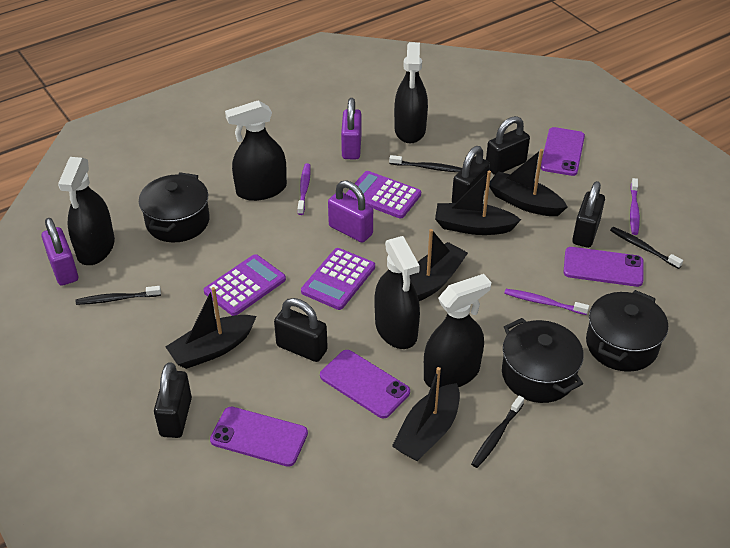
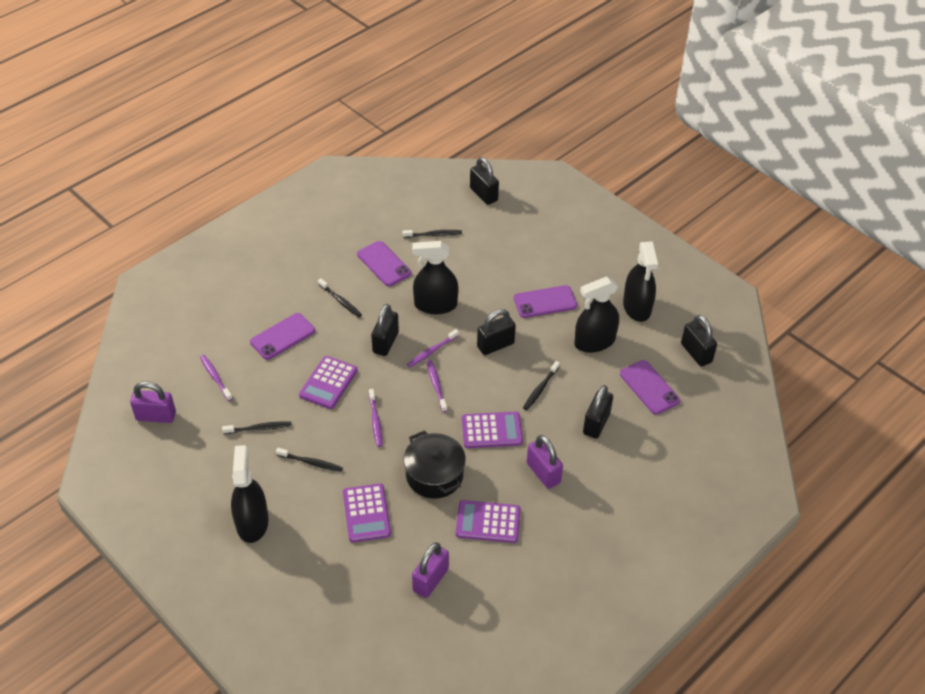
black boat: [166,287,257,369] [392,367,460,461] [410,229,468,301] [435,171,521,235] [489,149,568,216] = 5 -> none = 0
black pot: [139,172,210,242] [502,318,584,403] [586,290,668,372] = 3 -> [404,430,466,499] = 1
black spray bottle: [58,157,115,265] [225,100,287,201] [375,236,420,349] [394,42,428,143] [424,274,491,388] = 5 -> [231,445,269,543] [412,241,459,314] [574,277,619,353] [623,242,658,322] = 4
black toothbrush: [76,286,161,305] [389,155,462,172] [471,396,524,468] [610,227,683,269] = 4 -> [222,421,292,434] [276,448,343,472] [318,278,362,317] [402,230,462,238] [523,361,560,410] = 5
purple calculator: [204,254,286,316] [301,248,375,310] [346,171,421,218] = 3 -> [299,356,358,409] [343,484,391,542] [456,500,521,543] [462,412,523,448] = 4
purple toothbrush: [298,163,311,215] [504,289,589,315] [630,178,640,235] = 3 -> [200,355,233,401] [369,389,382,447] [407,329,459,367] [427,360,447,412] = 4

